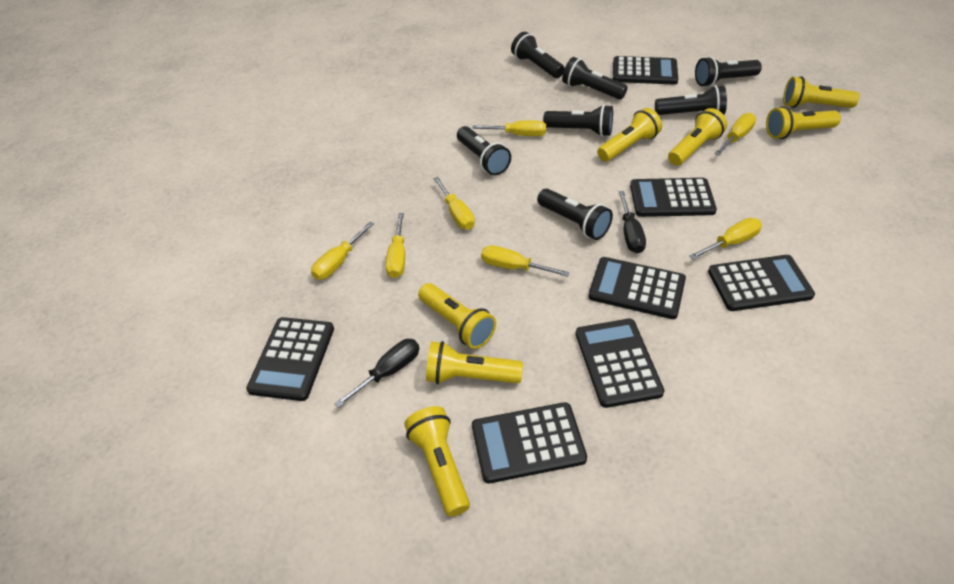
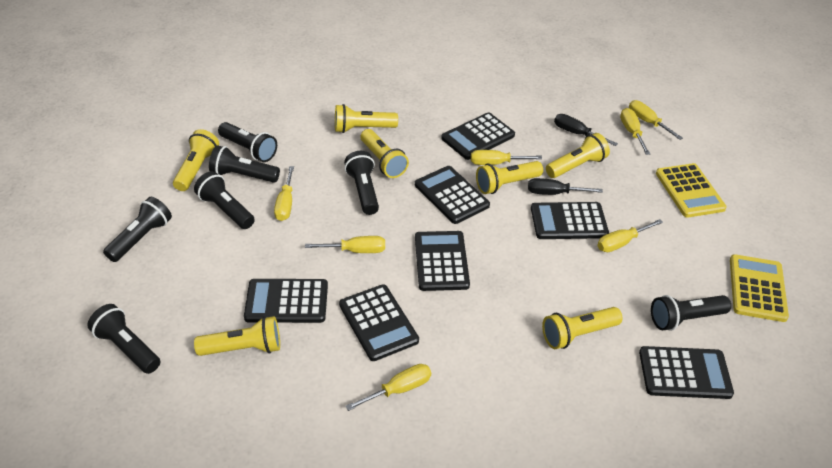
yellow calculator: none = 0 -> [656,163,727,218] [730,254,789,322] = 2

